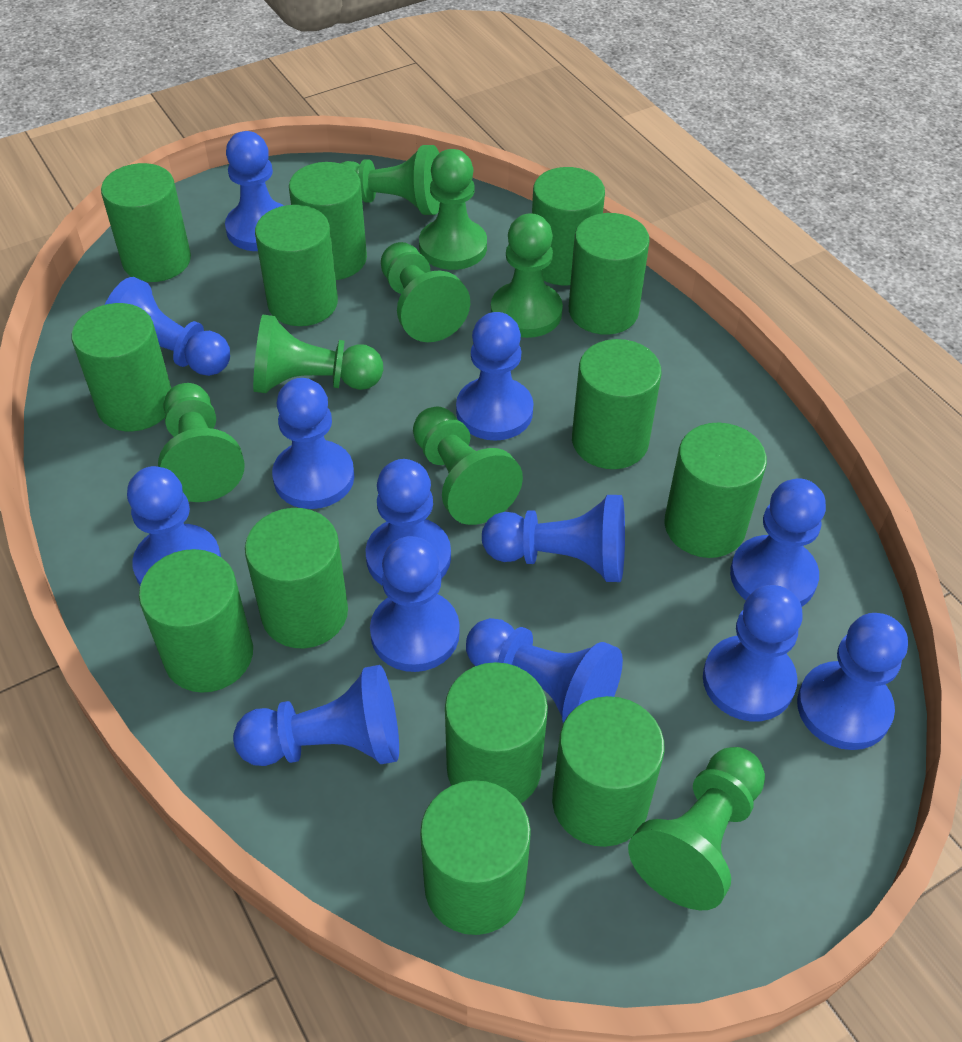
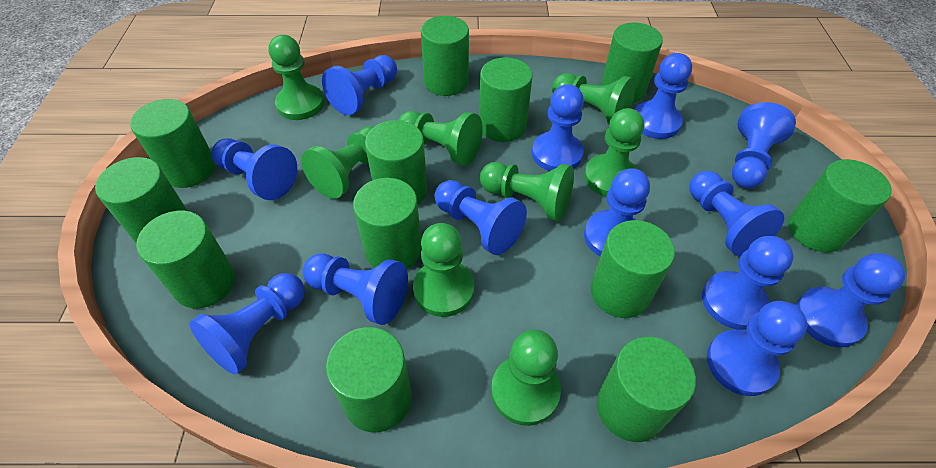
green cylinder: [71,303,171,431] [101,163,191,282] [139,549,253,693] [245,508,348,648] [255,205,338,326] [289,162,367,280] [420,780,531,935] [445,662,548,803] [532,167,605,285] [552,696,664,847] [569,213,650,335] [572,339,662,469] [664,423,767,558] = 13 -> [95,157,188,243] [130,99,216,188] [136,211,235,308] [326,327,412,432] [353,178,422,269] [365,120,427,205] [421,16,469,96] [479,57,533,142] [591,220,675,318] [597,337,696,442] [601,22,663,103] [788,159,892,252] = 12

